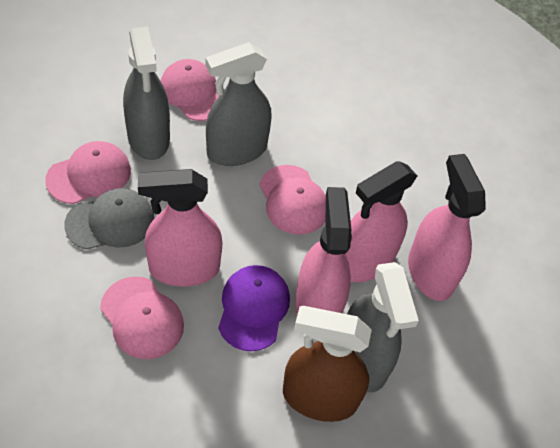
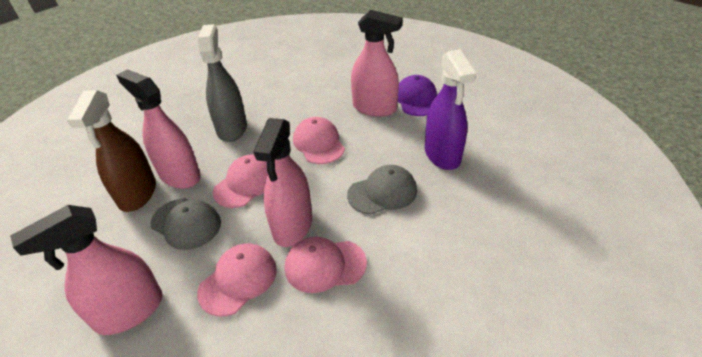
grey cap: [64,188,154,250] = 1 -> [151,198,221,250] [347,165,417,215] = 2
grey spray bottle: [123,26,170,160] [205,42,271,166] [347,262,419,392] = 3 -> [198,24,247,142] = 1
purple spray bottle: none = 0 -> [425,49,476,170] = 1

